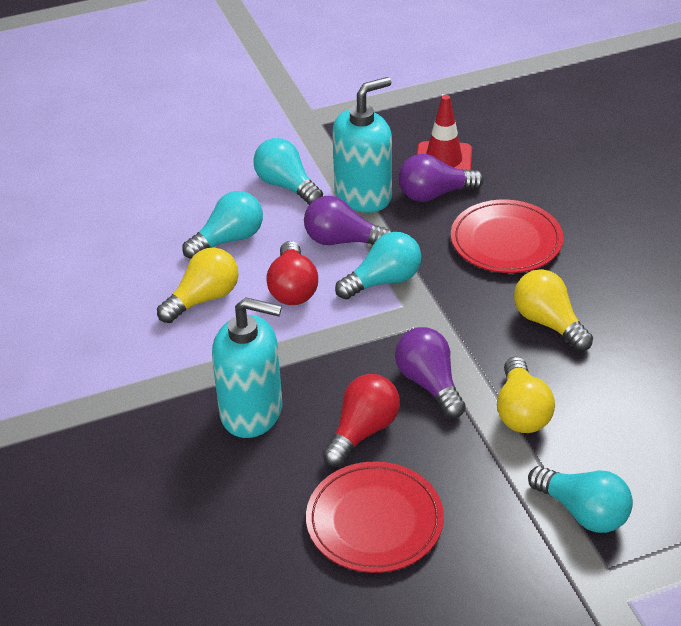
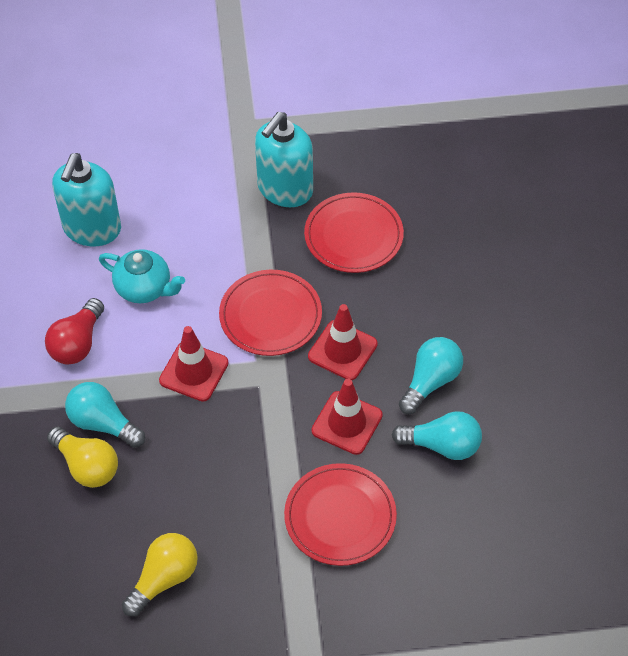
purple light bulb: [304,196,392,245] [395,327,466,418] [398,154,484,202] = 3 -> none = 0
red light bulb: [266,241,318,305] [322,374,400,467] = 2 -> [45,298,104,365] = 1
red plate: [306,461,444,573] [451,200,563,273] = 2 -> [219,270,322,356] [284,463,397,566] [304,192,404,273] = 3
red traffic cone: [417,95,472,170] = 1 -> [159,326,229,402] [308,304,378,380] [312,379,383,455] = 3
turquoise light bulb: [182,191,263,259] [253,138,323,205] [335,232,421,300] [528,466,633,533] = 4 -> [65,382,145,448] [392,411,482,460] [399,337,463,414] = 3
turquoise teapot: none = 0 -> [99,249,185,303] = 1
yellow light bulb: [157,247,239,323] [497,357,555,433] [514,269,593,351] = 3 -> [47,427,118,488] [122,533,198,617] = 2

